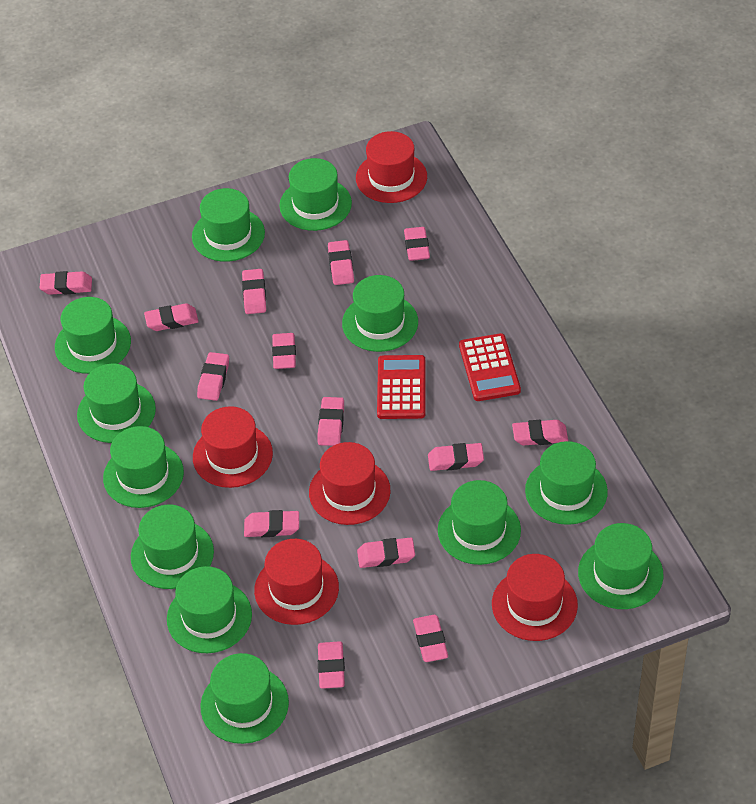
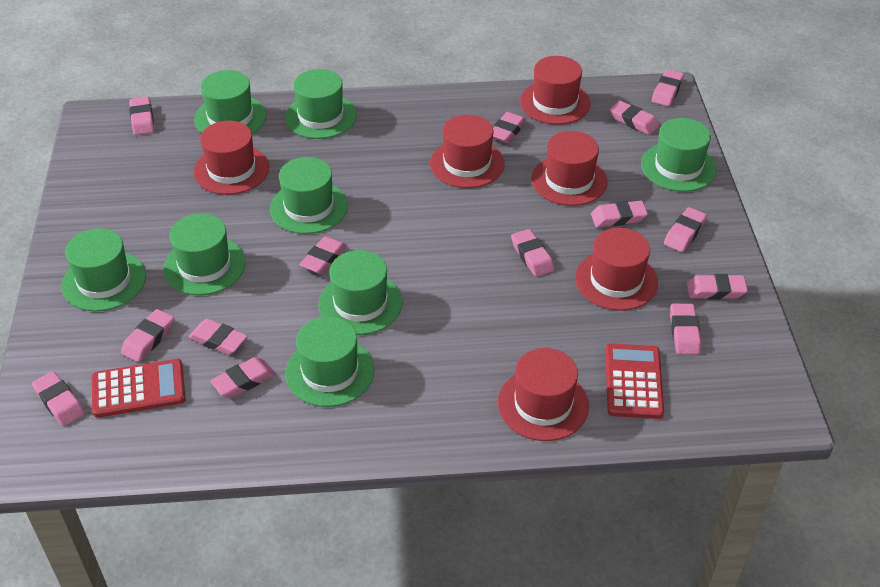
green hat: [55,297,131,374] [77,364,156,443] [103,426,184,508] [131,504,214,589] [167,566,252,653] [192,188,265,262] [201,653,289,744] [279,158,352,231] [342,275,418,352] [438,480,521,565] [525,441,608,525] [578,523,664,609] = 12 -> [62,228,146,311] [163,213,246,295] [194,70,266,134] [270,157,348,234] [285,69,357,139] [285,316,375,407] [318,250,403,335] [641,118,717,192] = 8
red hat: [193,406,273,488] [254,539,339,625] [309,442,391,525] [356,131,427,203] [492,554,578,641] = 5 -> [194,121,269,195] [430,115,504,188] [498,348,589,441] [520,56,591,125] [531,131,607,206] [575,228,658,311] = 6

